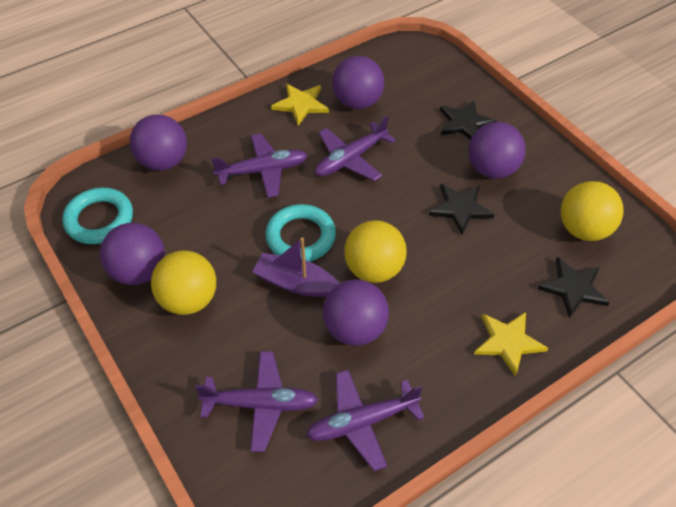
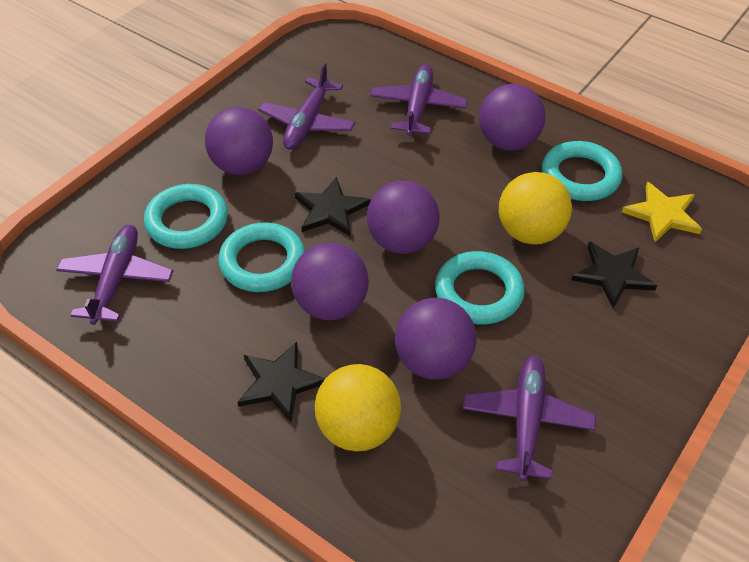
purple boat: [252,237,339,297] = 1 -> none = 0
turquoise ring: [62,188,133,244] [265,204,336,262] = 2 -> [144,184,228,249] [218,223,305,292] [435,251,525,324] [542,141,622,201] = 4
yellow ball: [151,250,216,315] [344,220,407,283] [560,181,624,241] = 3 -> [315,364,401,451] [499,172,572,245] = 2
yellow star: [271,84,329,125] [474,312,548,377] = 2 -> [622,182,702,242] = 1

